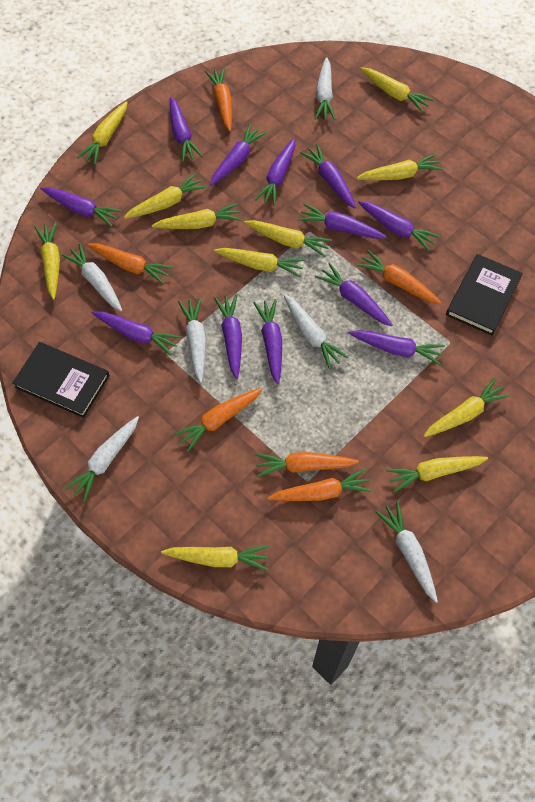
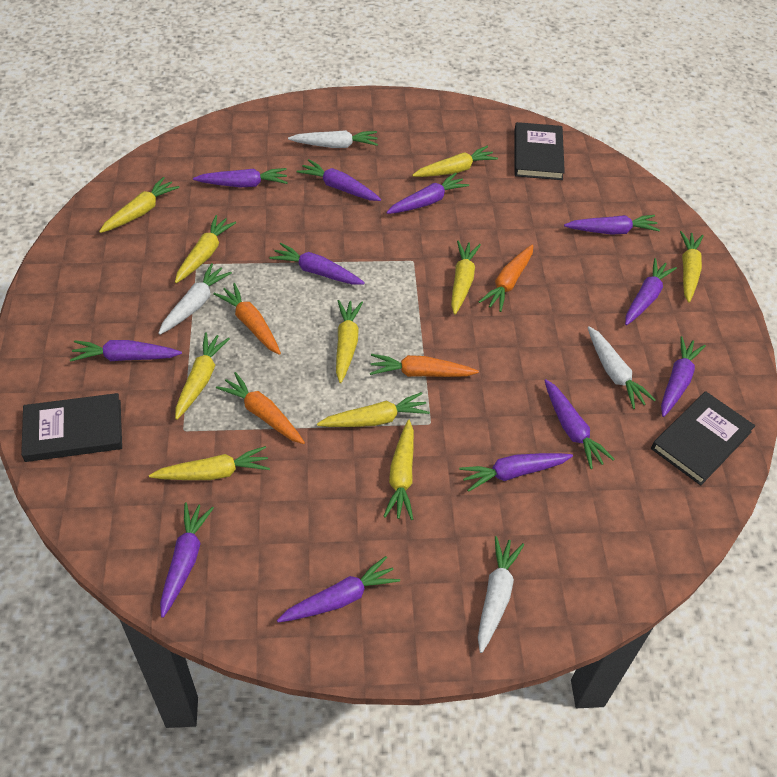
black book: [12,342,110,418] [446,254,523,336] = 2 -> [21,393,122,462] [515,122,565,180] [651,391,755,486] = 3
orange carrot: [87,243,173,285] [174,388,263,452] [205,68,232,131] [256,452,359,477] [267,468,372,501] [356,250,442,304] = 6 -> [213,283,281,355] [216,372,305,444] [370,354,479,377] [479,245,533,312] = 4
white carrot: [61,243,122,311] [65,416,139,502] [178,298,206,383] [284,294,348,369] [315,57,336,120] [375,501,438,603] = 6 -> [158,263,232,335] [288,130,378,148] [478,536,524,653] [588,326,656,409] = 4
yellow carrot: [34,222,60,300] [77,101,127,165] [124,173,207,219] [152,203,242,229] [161,545,269,571] [214,248,305,278] [244,220,332,257] [356,154,443,180] [360,67,434,113] [386,456,488,493] [423,378,510,437] = 11 -> [99,177,180,233] [149,446,270,480] [175,215,236,283] [175,332,230,420] [317,392,430,427] [336,300,363,383] [383,420,414,520] [412,146,498,177] [451,240,481,315] [680,231,704,303] = 10

